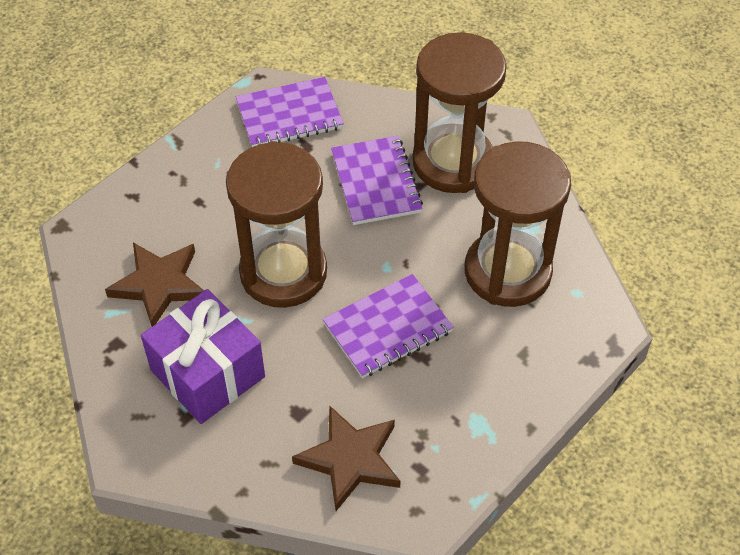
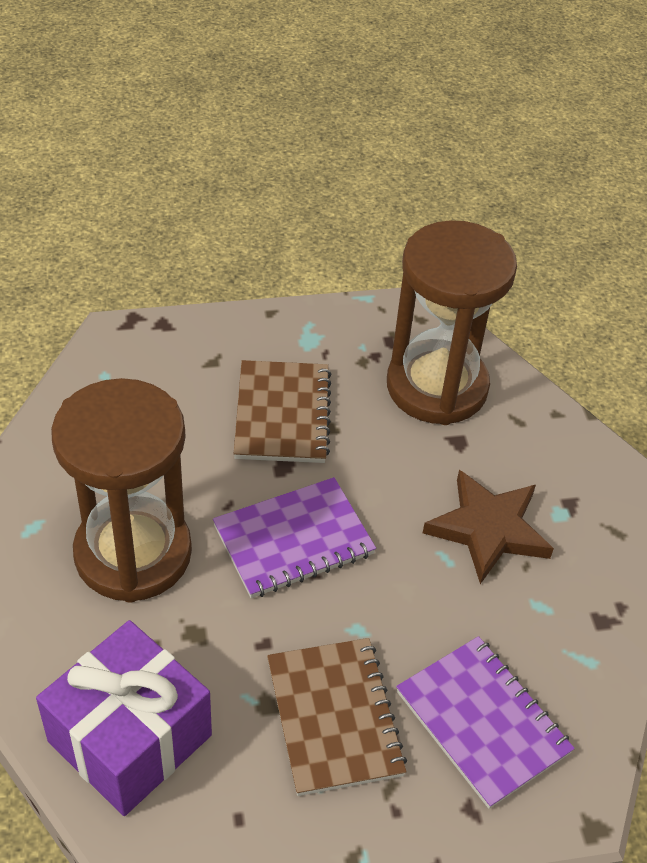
brown hourglass: [226,141,327,308] [412,32,507,193] [465,141,571,307] = 3 -> [51,378,192,603] [387,220,517,425] = 2
brown notebook: none = 0 -> [234,360,332,463] [267,638,407,796] = 2
brown star: [105,242,204,326] [292,405,401,511] = 2 -> [423,470,554,584] = 1
purple notebook: [236,77,344,147] [323,274,454,378] [331,136,423,225] = 3 -> [213,477,376,598] [396,636,575,809] = 2

